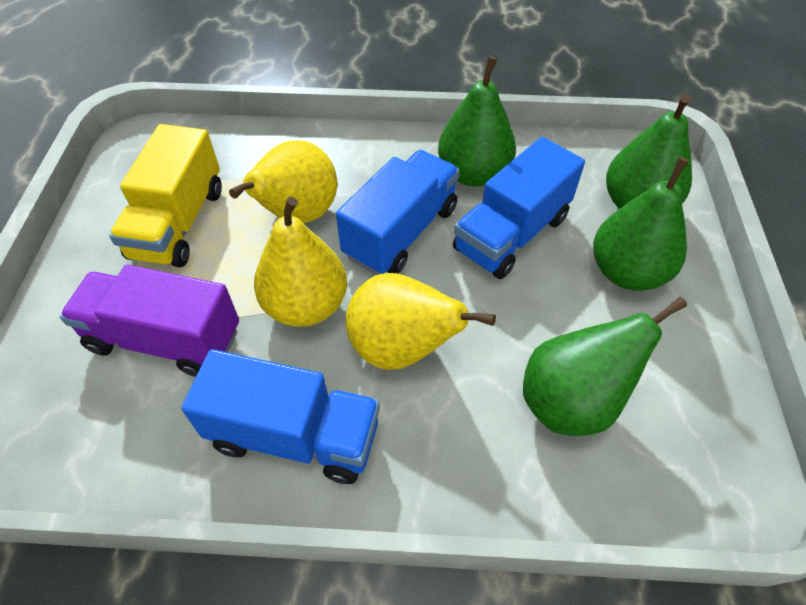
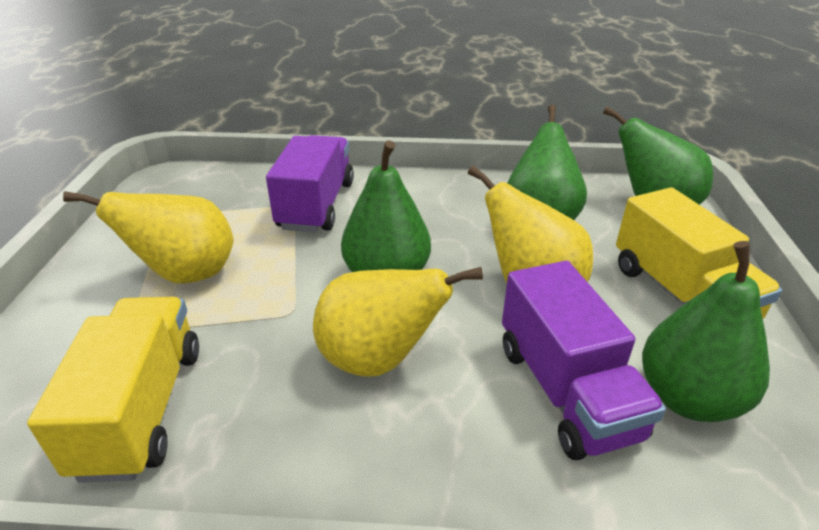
blue truck: [181,349,380,484] [336,150,460,275] [453,137,585,279] = 3 -> none = 0
purple truck: [60,265,239,377] = 1 -> [266,135,354,232] [502,261,666,460] = 2
yellow truck: [109,124,222,267] = 1 -> [27,297,199,483] [616,187,782,319] = 2

